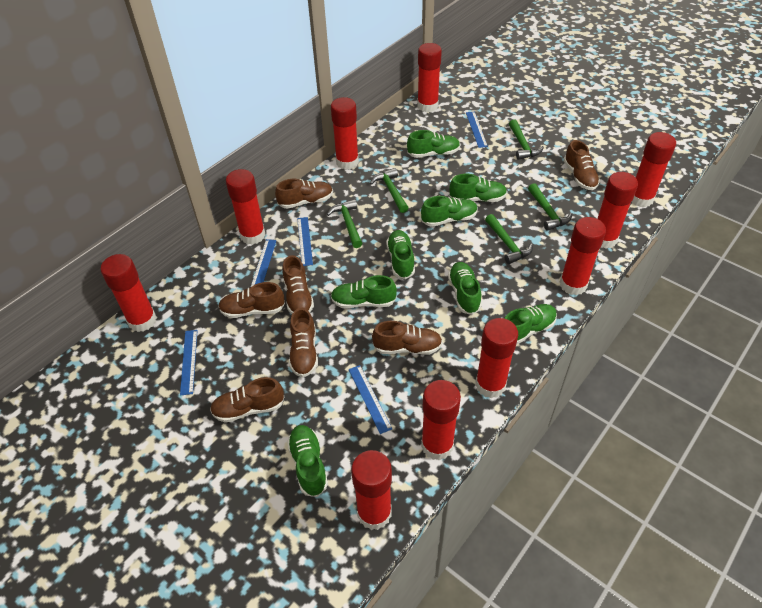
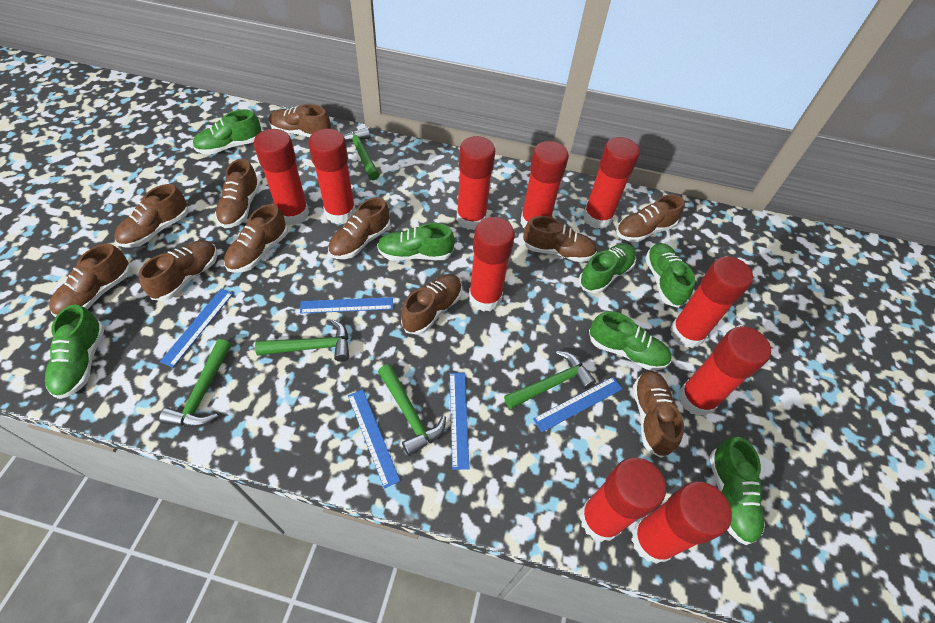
brown shoe: [210,377,284,423] [218,282,285,318] [275,179,333,209] [282,255,314,314] [289,308,318,377] [372,321,443,355] [564,140,600,190] = 7 -> [49,243,131,317] [114,184,189,248] [139,240,218,301] [215,159,260,228] [224,204,288,273] [269,104,331,137] [328,197,390,259] [401,274,462,335] [523,216,597,262] [616,194,684,242] [633,371,684,458] = 11
green shoe: [287,425,328,497] [331,275,397,308] [386,230,415,279] [407,130,460,158] [421,196,478,227] [448,262,482,315] [449,174,507,202] [504,304,557,345] = 8 -> [45,304,105,399] [193,109,262,155] [377,223,455,261] [579,243,636,294] [589,311,671,370] [645,243,695,308] [709,437,765,545] = 7

